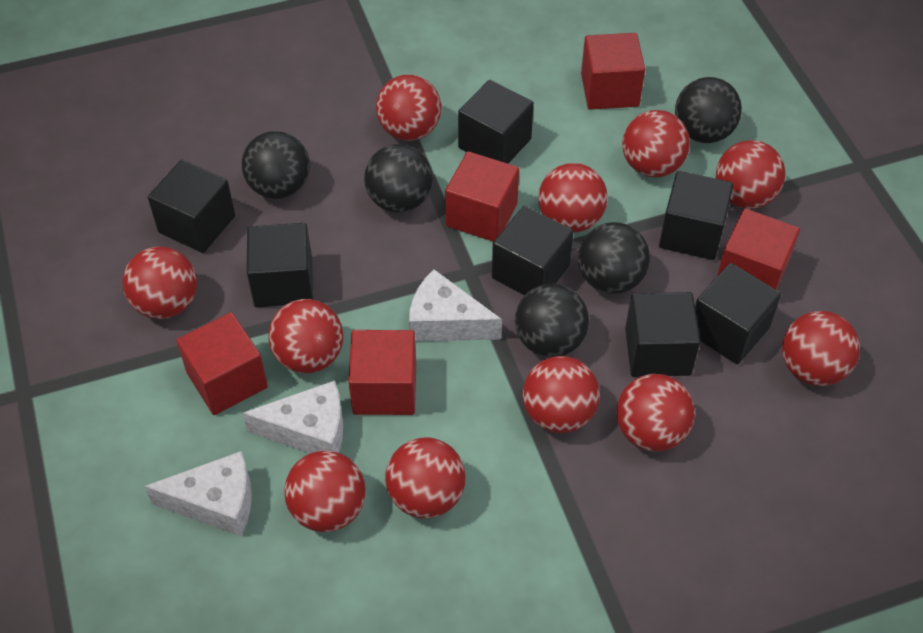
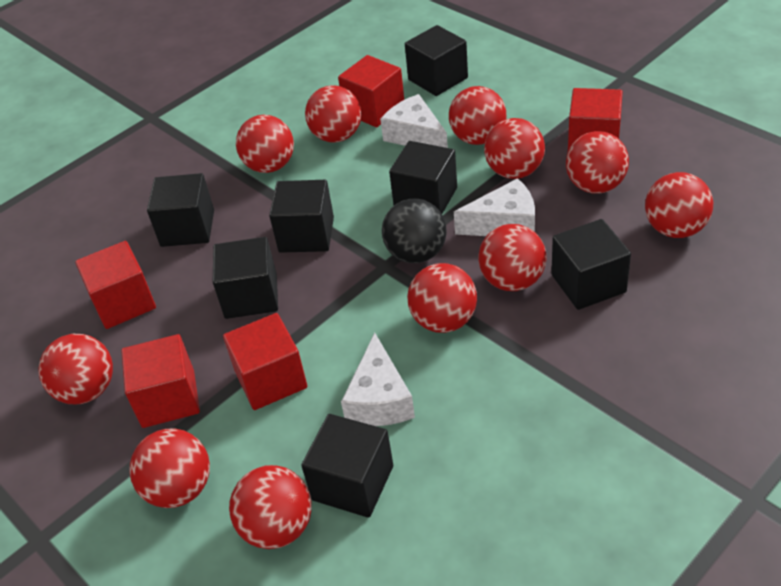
black ball: [242,131,310,199] [364,144,433,213] [515,284,589,358] [578,222,650,294] [675,77,742,143] = 5 -> [382,199,447,263] = 1

